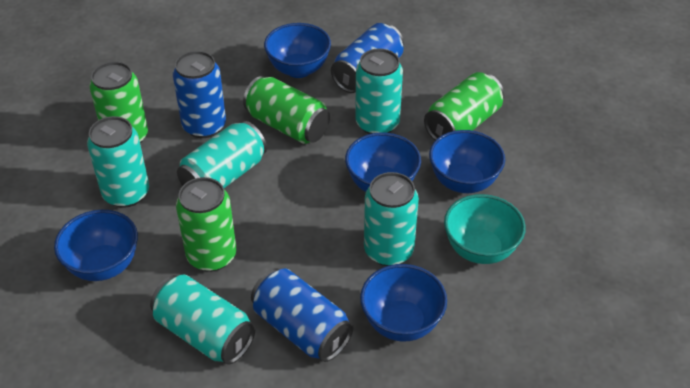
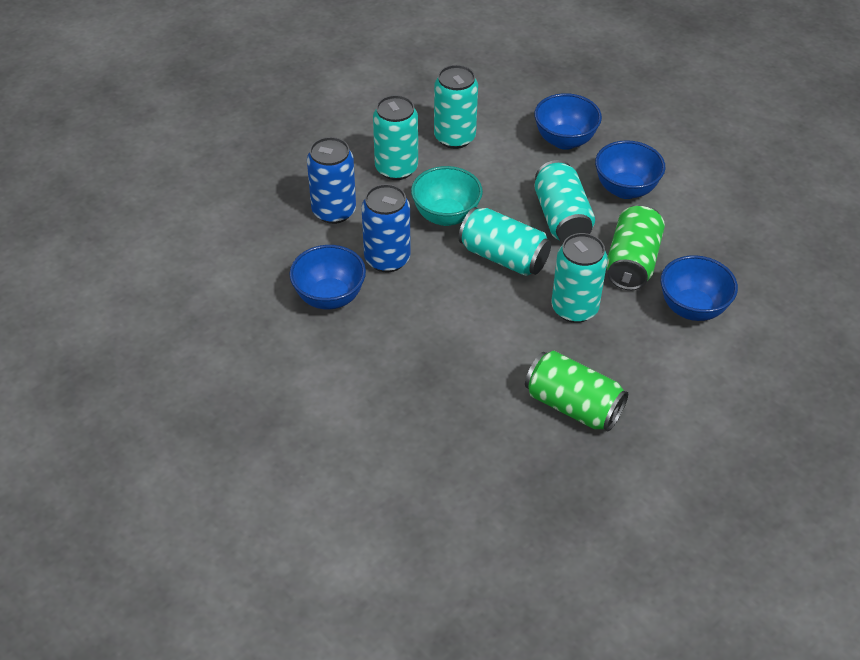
blue bowl: [54,210,138,281] [264,23,331,78] [345,133,421,192] [360,264,447,342] [429,130,505,193] = 5 -> [289,245,366,310] [534,93,602,150] [595,140,665,199] [661,255,738,321] = 4
blue can: [173,51,226,138] [251,268,353,362] [331,23,404,93] = 3 -> [307,137,356,224] [362,184,411,272] = 2
green can: [90,62,148,143] [176,177,237,272] [243,76,330,144] [424,72,504,140] = 4 -> [525,351,628,431] [606,204,665,290] = 2

